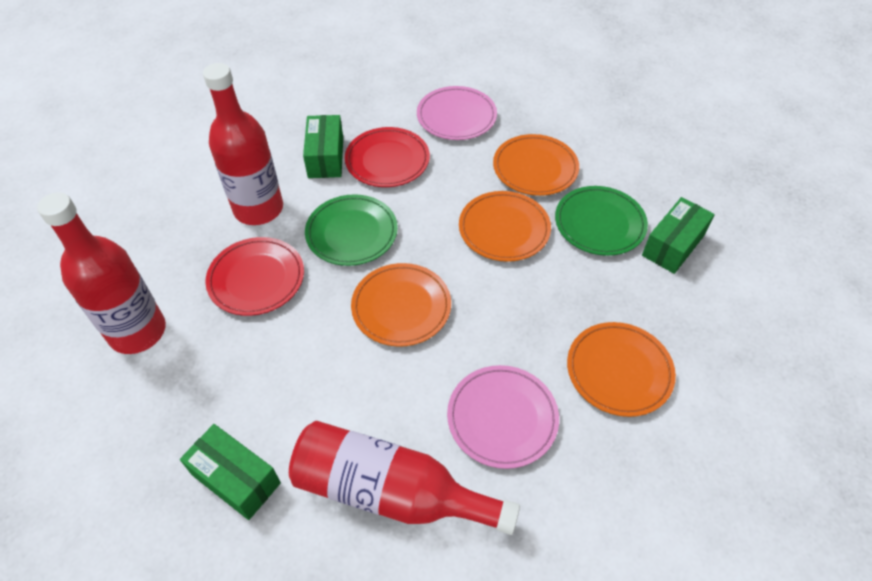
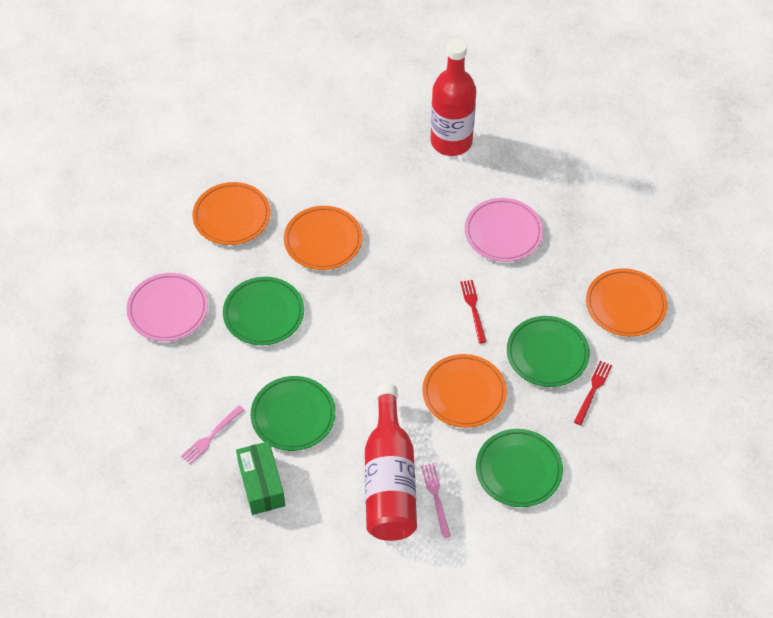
green box: [180,424,281,520] [303,115,343,178] [642,197,715,274] = 3 -> [236,441,285,515] = 1
green plate: [305,194,398,266] [555,186,648,256] = 2 -> [223,277,304,345] [250,376,336,451] [476,429,563,507] [507,316,590,387] = 4
pink fork: none = 0 -> [181,405,244,465] [421,463,451,538] = 2
red bottle: [37,192,166,354] [203,63,283,225] [289,421,520,535] = 3 -> [365,384,417,541] [431,39,476,156] = 2
red fork: none = 0 -> [460,280,486,343] [574,361,612,425] = 2
red plate: [205,237,304,316] [345,127,430,187] = 2 -> none = 0

